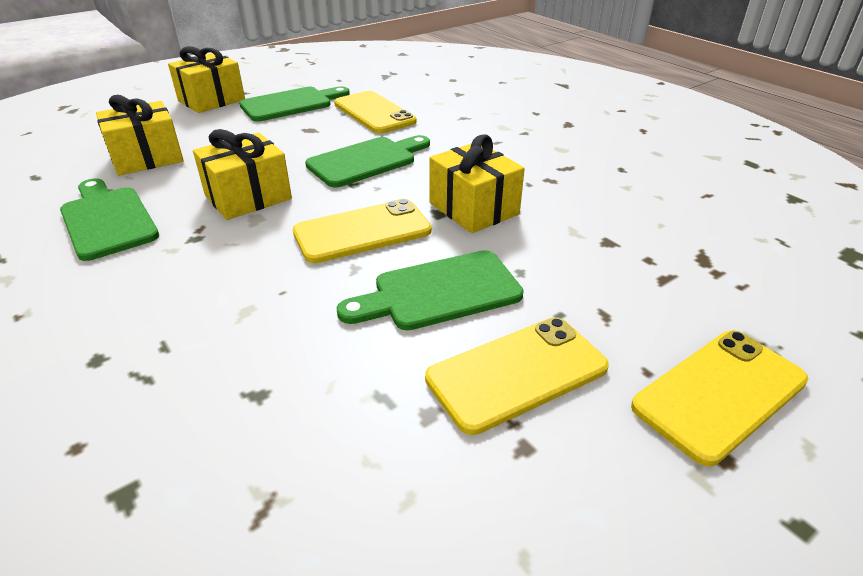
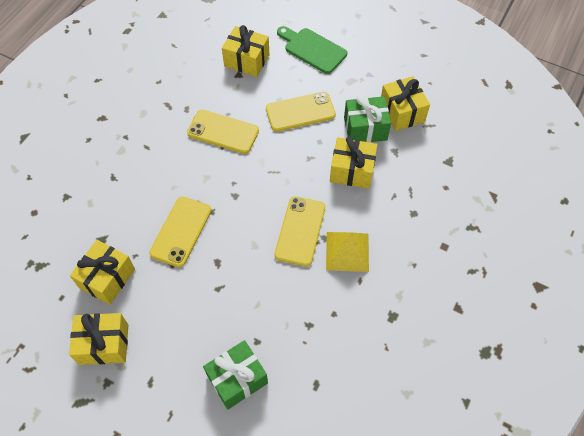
green cutting board: [60,178,159,261] [239,86,350,122] [305,135,430,187] [337,250,524,330] = 4 -> [277,26,347,74] = 1
green gift: none = 0 -> [203,340,268,409] [344,96,391,143] = 2
yellow gift: [96,95,184,176] [168,46,245,113] [193,129,292,220] [429,134,525,233] = 4 -> [69,313,128,365] [70,240,135,305] [222,25,269,77] [330,136,377,189] [381,76,430,131] = 5
yellow pyramid: none = 0 -> [326,232,369,272] = 1

